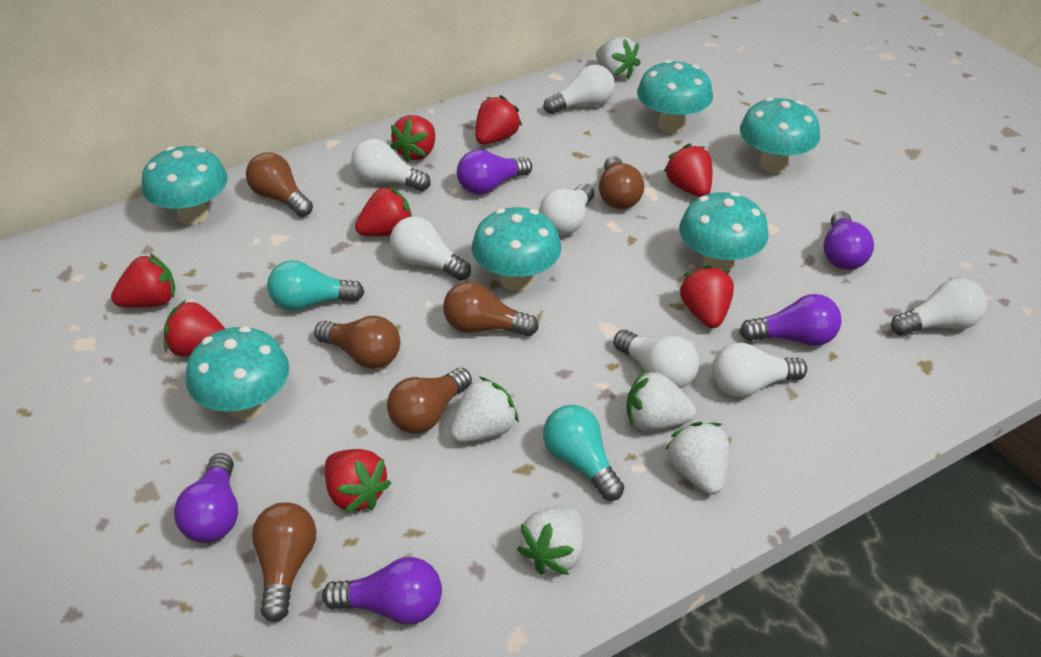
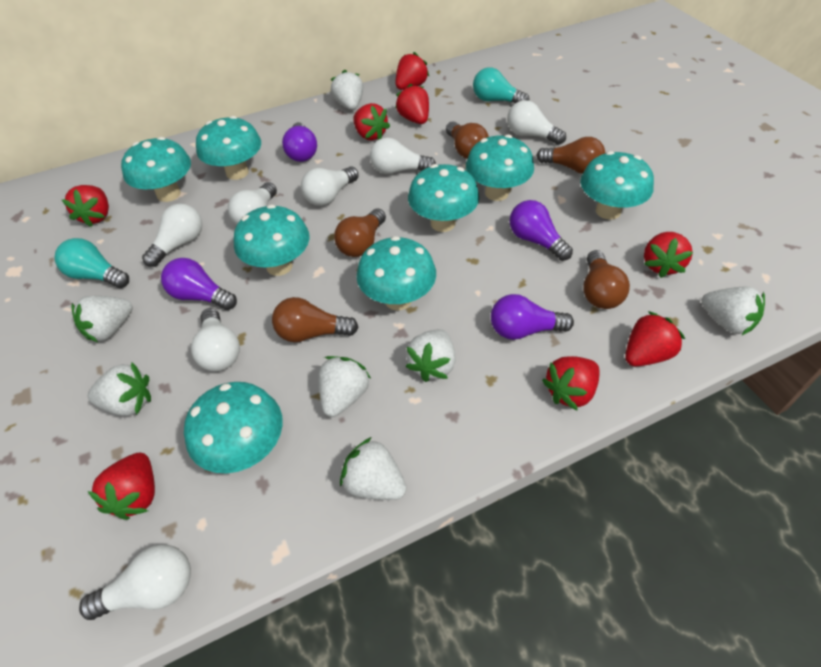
brown light bulb: [246,152,313,217] [252,502,316,622] [314,315,400,369] [387,368,472,434] [443,282,539,336] [599,156,644,209] = 6 -> [272,297,359,342] [334,208,386,257] [446,121,489,159] [536,137,605,174] [583,250,630,309] = 5
purple light bulb: [174,453,238,543] [322,557,442,625] [457,149,532,195] [740,294,842,346] [823,211,874,270] = 5 -> [161,258,237,310] [282,122,317,162] [491,294,574,340] [509,200,573,261] = 4
turquoise mushroom: [142,146,227,225] [186,326,289,420] [472,207,561,291] [637,60,713,133] [679,192,769,271] [740,97,820,173] = 6 -> [121,137,191,202] [184,382,283,473] [196,116,261,180] [233,204,309,276] [356,236,436,310] [408,164,479,232] [466,134,534,201] [580,151,654,220] = 8
white strawberry: [450,377,519,442] [517,507,584,575] [596,37,641,80] [627,370,696,431] [665,422,729,495] = 5 -> [71,296,133,342] [88,363,151,416] [318,356,371,417] [331,70,363,110] [340,437,407,500] [405,329,455,382] [701,287,765,336] = 7

